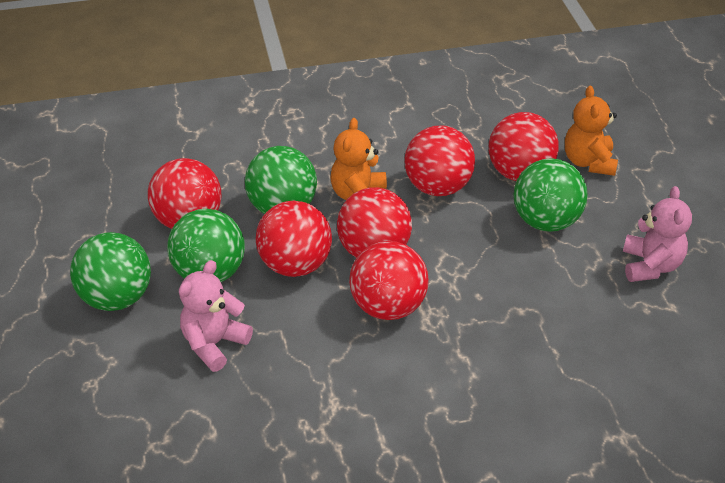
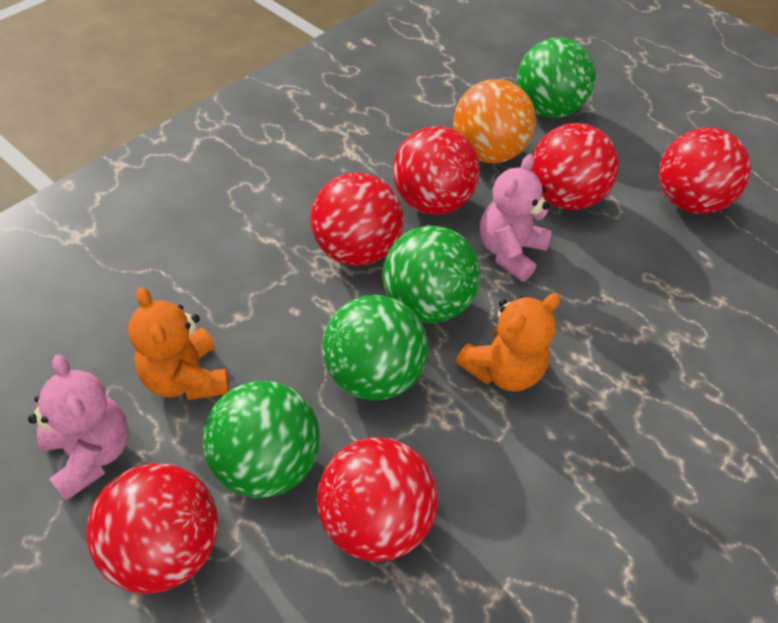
orange ball: none = 0 -> [453,79,536,163] = 1

